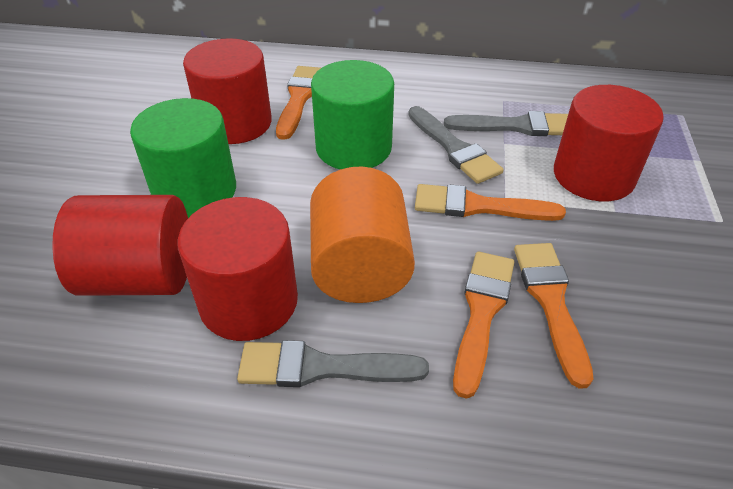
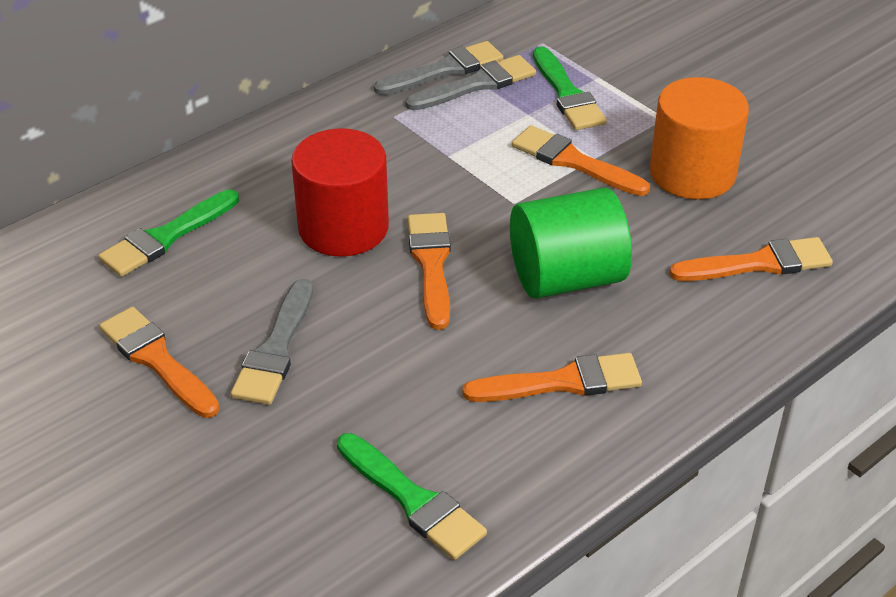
green brush: none = 0 -> [98,189,239,277] [337,433,487,560] [533,46,607,130] = 3
green cylinder: [130,98,236,218] [311,60,394,169] = 2 -> [510,188,632,299] = 1
orange brush: [276,66,321,140] [415,184,566,221] [453,251,514,399] [514,243,593,389] = 4 -> [99,307,220,418] [408,213,451,330] [463,353,642,402] [512,125,650,196] [669,237,833,281] = 5
red cylinder: [52,195,188,296] [177,197,298,341] [183,38,272,144] [554,85,664,201] = 4 -> [291,128,389,256] = 1

